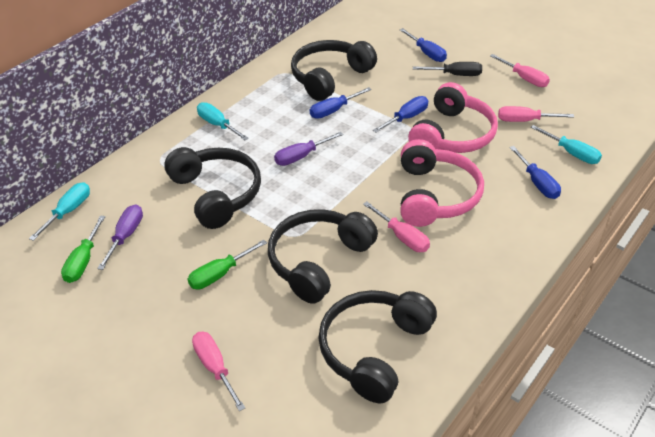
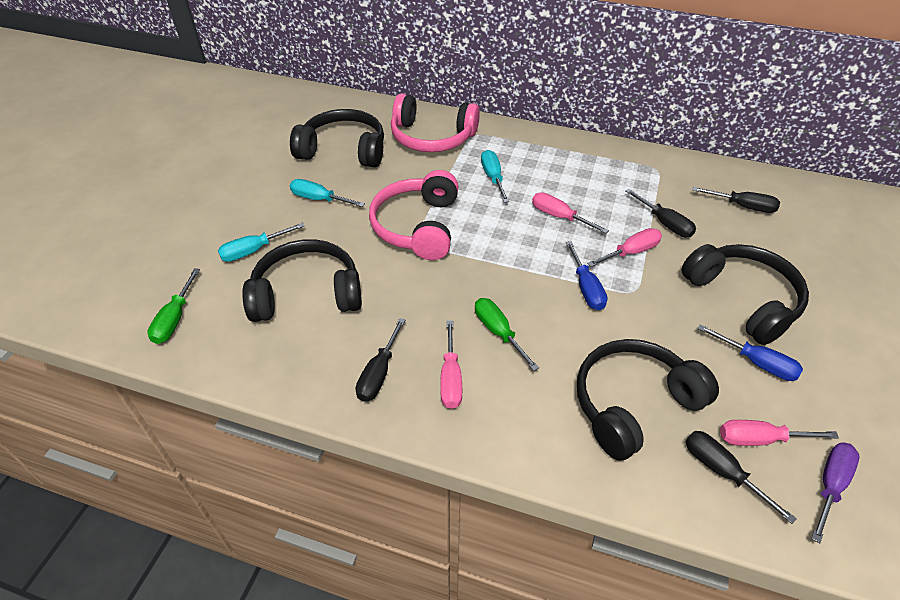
black screwdriver: [413,62,482,76] = 1 -> [356,318,406,402] [625,189,696,237] [685,431,797,524] [693,187,780,213] = 4
blue screwdriver: [310,87,372,119] [373,96,428,133] [400,28,447,62] [509,146,561,199] = 4 -> [566,241,607,310] [697,324,803,381] = 2
purple screwdriver: [97,205,143,270] [274,132,343,166] = 2 -> [811,442,859,543] = 1

